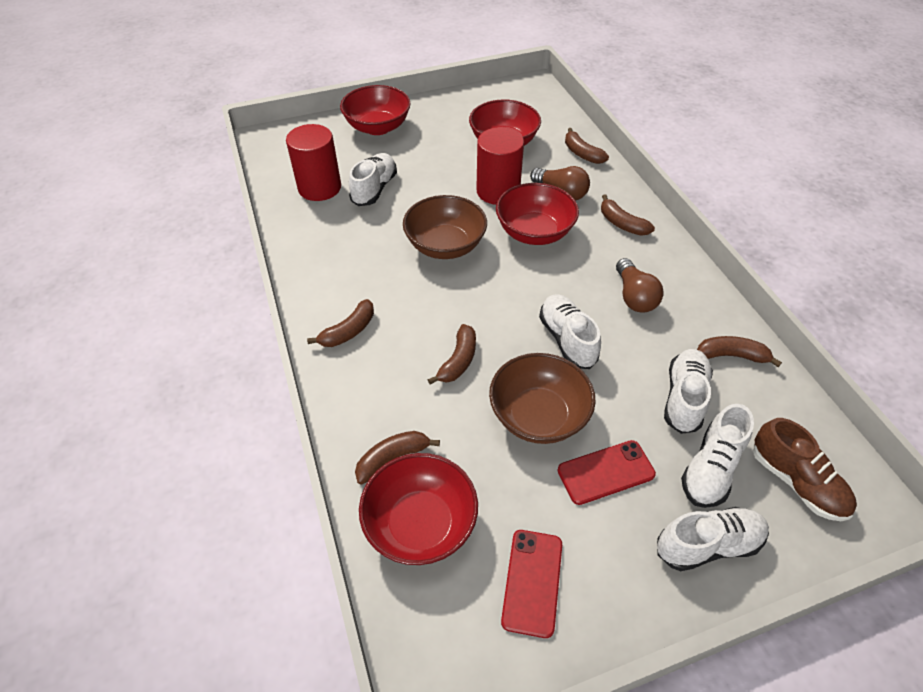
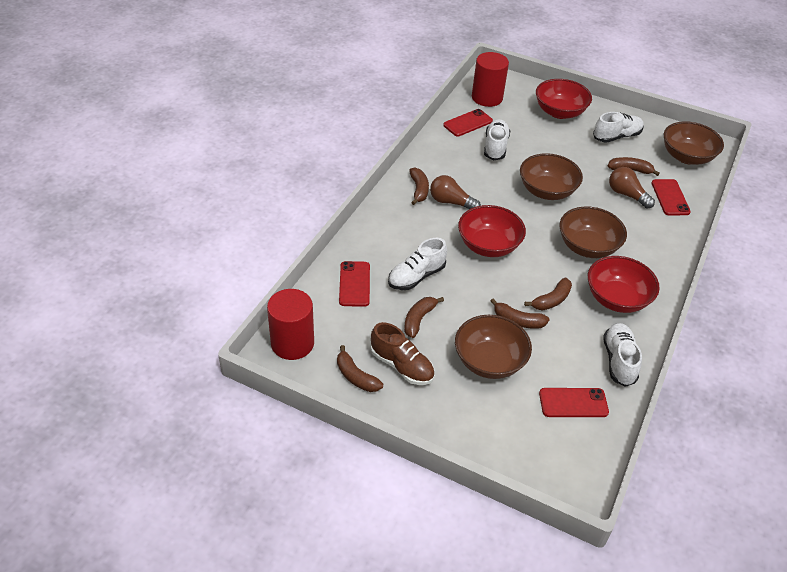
brown bowl: [403,195,487,259] [489,353,596,444] = 2 -> [455,315,532,379] [520,153,583,200] [559,206,627,258] [664,121,724,165] = 4
red bowl: [340,85,411,135] [359,453,478,565] [469,100,541,146] [496,183,579,245] = 4 -> [458,205,526,257] [536,79,592,119] [588,256,660,313] = 3
red phone: [501,530,562,638] [558,440,656,505] = 2 -> [339,261,370,307] [443,109,493,136] [539,388,609,417] [652,179,691,216] = 4
white shoe: [349,153,397,206] [539,294,601,369] [657,507,769,571] [664,349,713,434] [681,404,754,508] = 5 -> [388,238,447,290] [484,119,510,160] [593,112,644,143] [603,323,642,387] = 4

